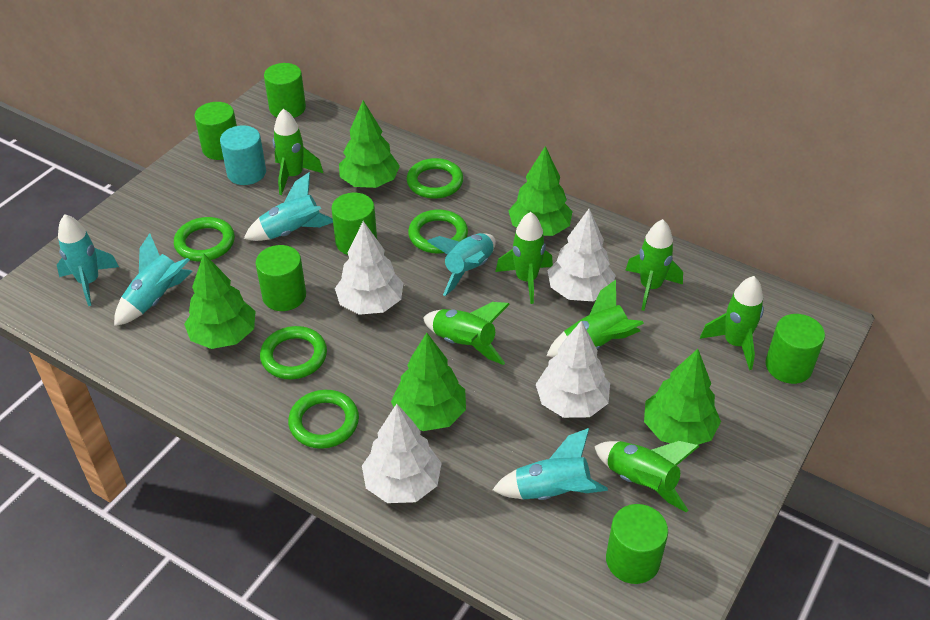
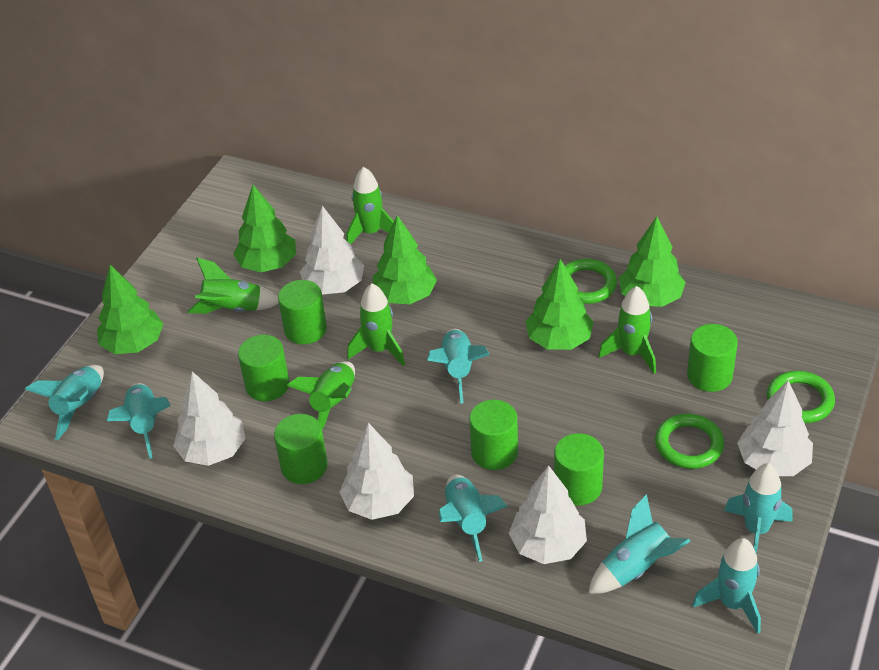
green ring: [174,217,235,262] [260,326,327,379] [288,390,359,449] [407,158,463,199] [408,209,468,254] = 5 -> [564,259,617,304] [655,414,724,469] [767,371,835,423] = 3
green rocket: [273,109,323,195] [423,302,510,365] [495,212,553,304] [546,280,644,357] [594,441,699,513] [625,219,683,311] [700,276,764,370] = 7 -> [187,258,279,314] [287,361,355,429] [346,167,394,244] [347,283,405,366] [598,286,656,374] = 5
turquoise cylinder: [220,125,266,185] = 1 -> none = 0
turquoise rocket: [57,214,119,306] [114,233,193,326] [244,172,333,241] [427,233,496,296] [492,428,608,500] = 5 -> [24,365,104,440] [107,383,171,459] [427,329,490,404] [439,475,508,562] [588,494,690,594] [692,538,761,634] [724,463,793,554] = 7
white tree: [335,221,404,315] [362,404,442,503] [536,321,610,418] [548,209,616,301] = 4 -> [173,371,246,466] [300,206,364,295] [339,423,414,520] [509,465,587,564] [737,380,813,476] = 5

